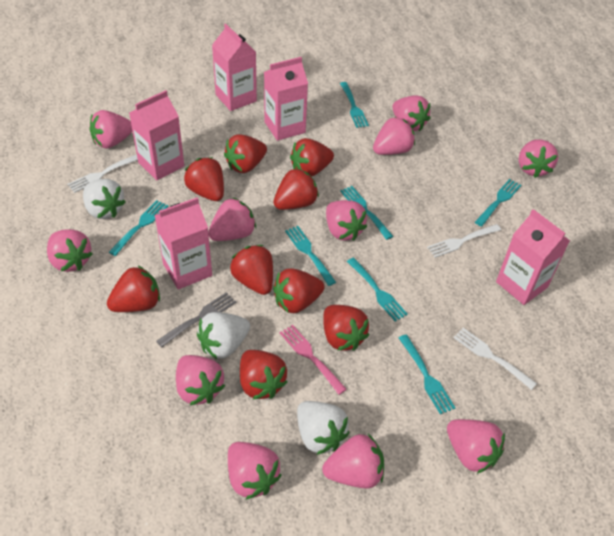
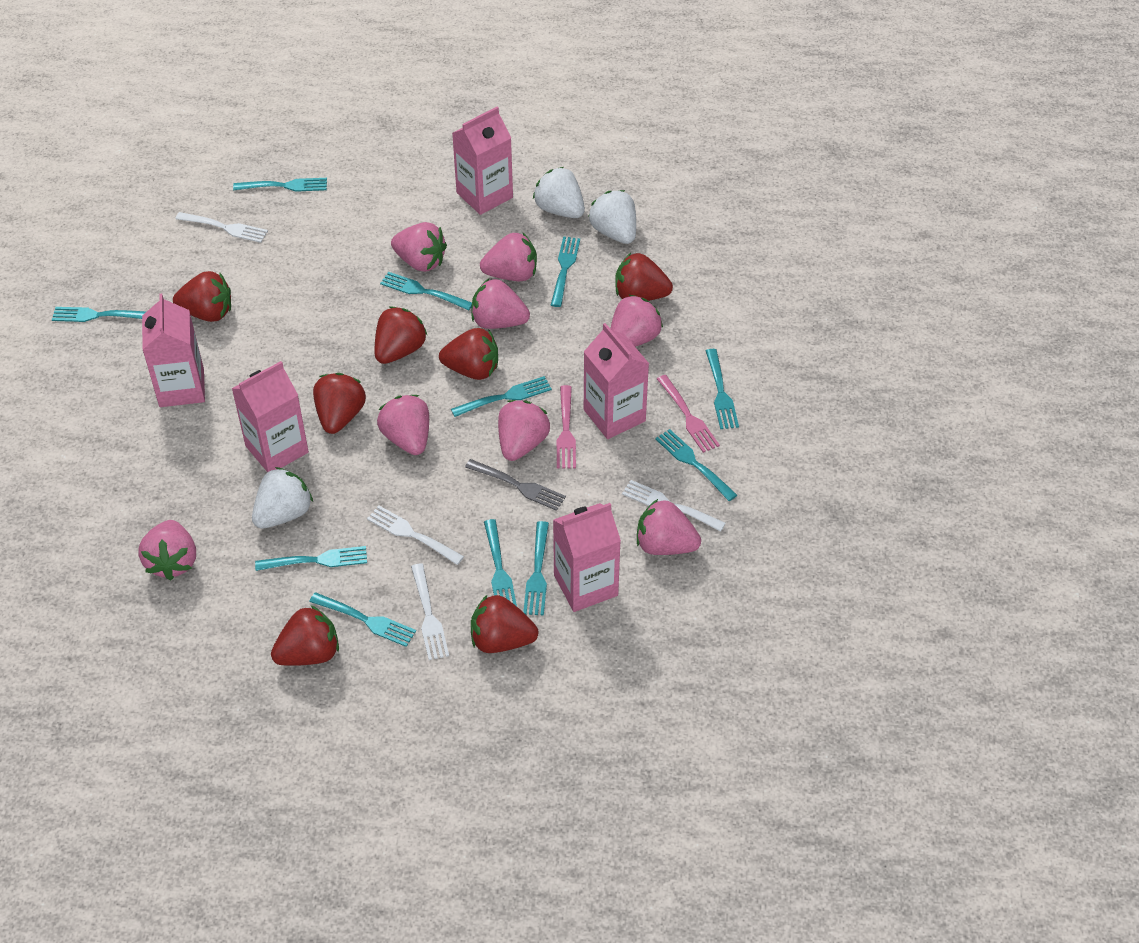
pink fork: [280,325,347,395] = 1 -> [557,385,576,468] [657,375,720,453] = 2
pink strawberry: [47,229,92,272] [90,110,133,149] [176,355,225,405] [208,198,256,241] [228,442,282,500] [322,434,384,488] [326,200,367,241] [373,117,415,155] [392,95,431,131] [447,419,505,474] [519,139,558,178] = 11 -> [138,520,196,580] [377,395,429,455] [391,222,447,272] [471,279,530,329] [480,232,537,281] [498,400,550,461] [610,295,663,347] [637,499,701,555] = 8
red strawberry: [107,266,160,312] [184,157,224,201] [224,134,267,173] [230,245,273,295] [240,350,288,399] [273,168,319,210] [273,268,325,313] [290,138,334,177] [323,305,369,351] = 9 -> [173,271,231,322] [271,605,339,666] [313,373,366,434] [374,307,427,364] [439,328,498,380] [471,595,538,653] [615,253,673,301] = 7
turquoise fork: [109,200,168,256] [285,226,336,286] [340,82,369,128] [340,186,394,240] [347,257,408,321] [399,334,455,414] [475,179,521,227] = 7 -> [52,307,146,322] [233,178,327,192] [255,546,367,571] [309,592,416,647] [380,272,472,310] [451,376,552,417] [484,519,517,606] [523,521,549,616] [551,237,580,307] [655,429,737,501] [706,349,739,429] = 11
white fork: [67,154,138,193] [427,224,501,258] [453,328,537,390] = 3 -> [175,212,268,243] [367,506,464,565] [411,563,449,660] [622,480,726,531] = 4

